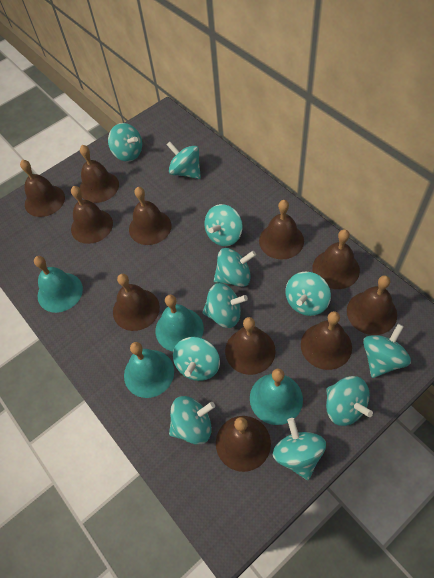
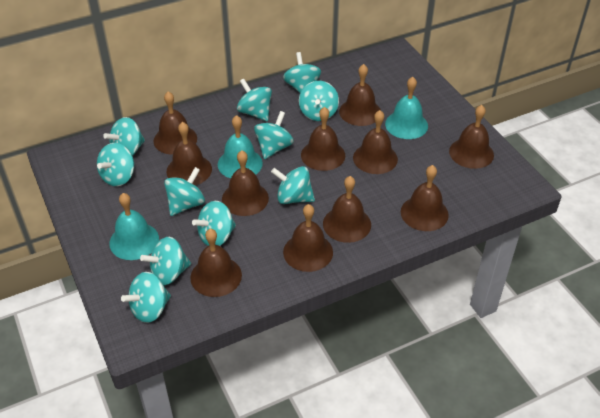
turquoise bell: [34,256,83,313] [124,342,174,398] [155,294,204,351] [250,369,303,425] = 4 -> [109,193,159,260] [218,115,263,178] [385,77,428,139] = 3

